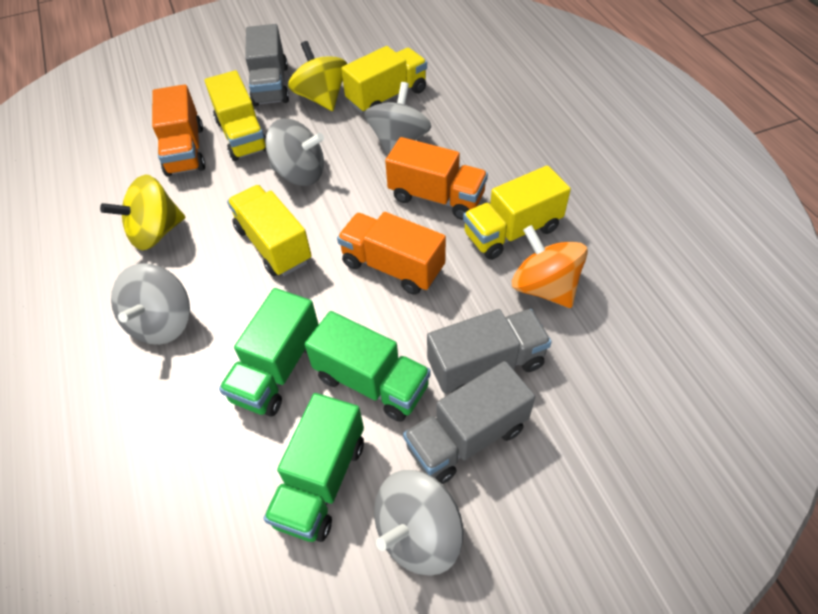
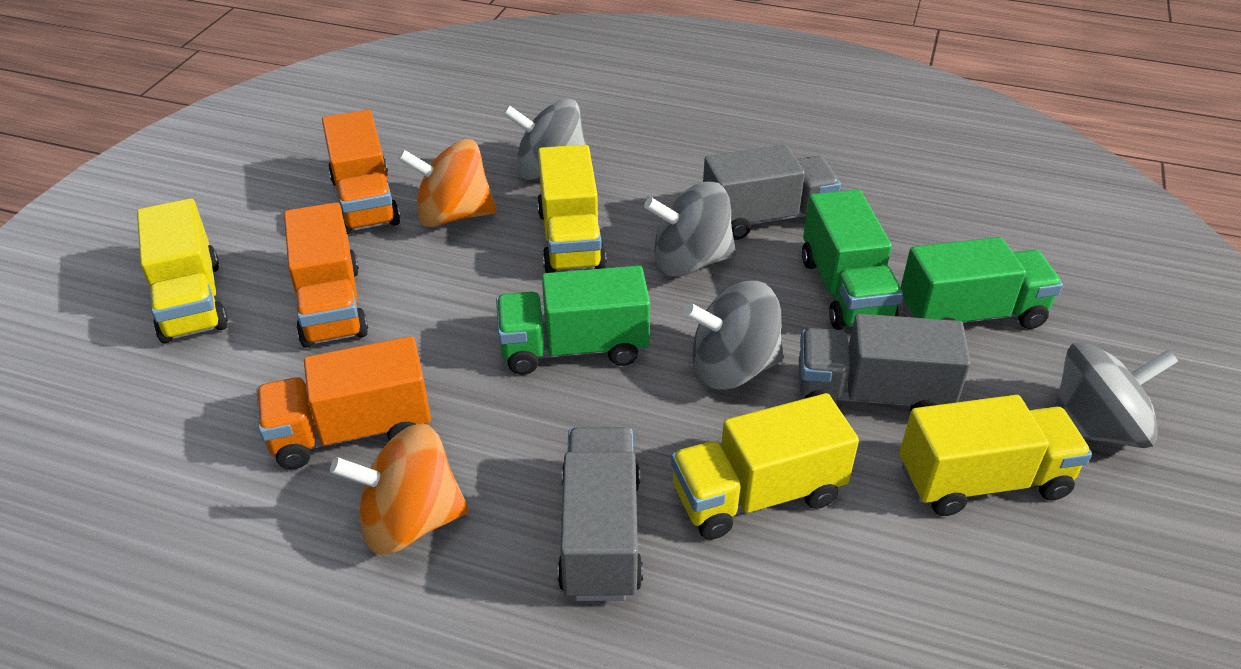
orange spinning top: [512,225,588,308] = 1 -> [330,423,469,555] [398,139,496,227] = 2
yellow spinning top: [100,175,185,250] [288,41,347,111] = 2 -> none = 0

